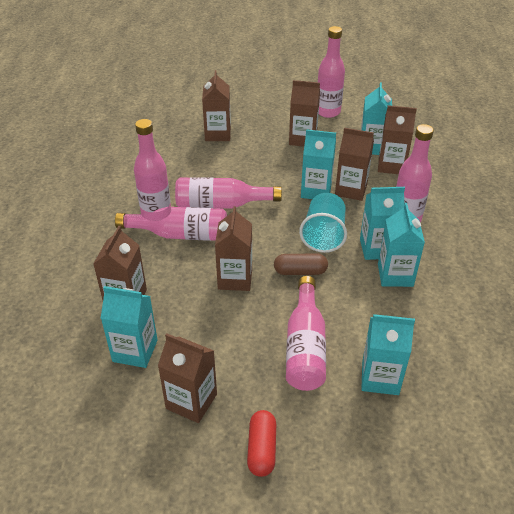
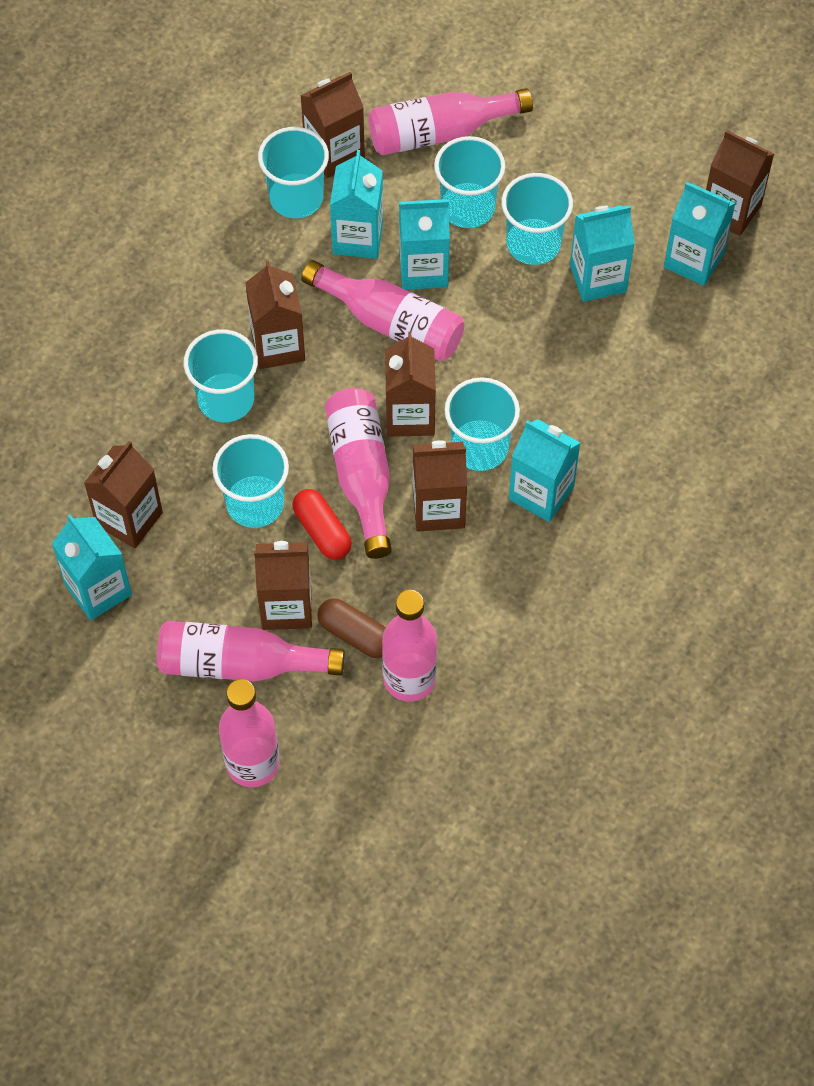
turquoise cup: [299,193,347,253] = 1 -> [183,329,258,422] [212,434,289,528] [258,127,329,218] [434,136,505,228] [444,377,520,471] [502,173,573,265] = 6

